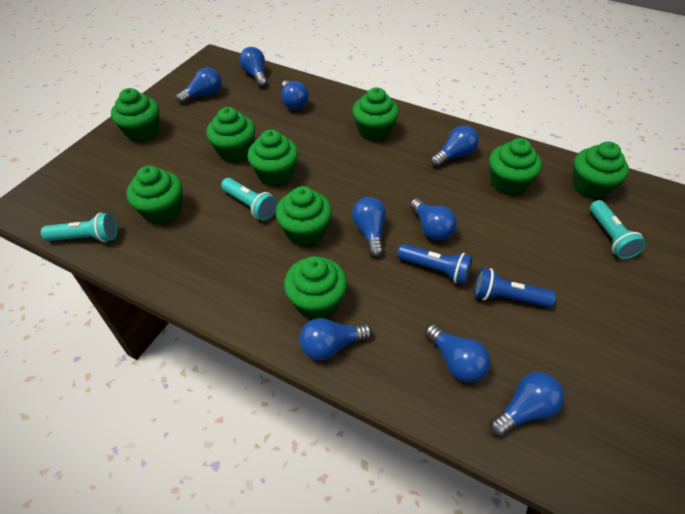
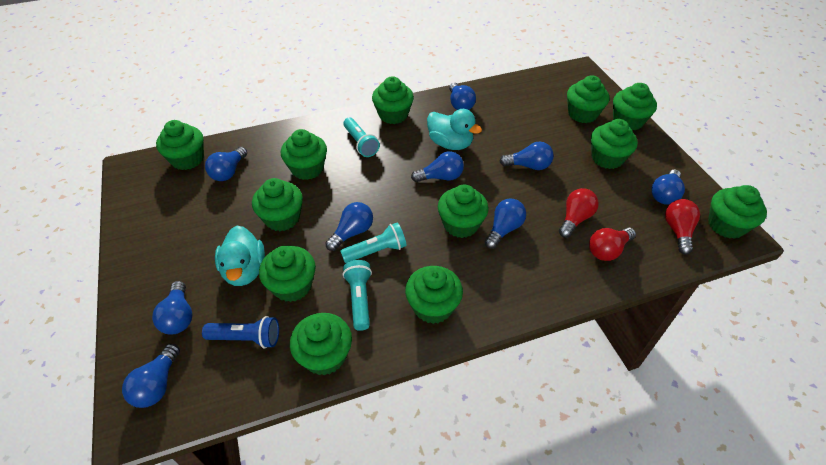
blue flashlight: [397,244,472,285] [474,268,556,308] = 2 -> [202,316,279,349] = 1
green cupcake: [111,88,159,142] [127,166,183,225] [206,107,255,162] [247,129,298,186] [276,186,332,246] [284,256,347,319] [352,87,399,141] [489,138,542,195] [572,142,629,199] = 9 -> [156,120,204,170] [252,178,303,231] [259,246,316,302] [281,129,327,180] [290,313,352,375] [372,76,414,124] [405,266,463,324] [438,184,489,238] [567,75,609,123] [591,119,638,169] [613,83,657,131] [708,185,767,239] = 12
red light bulb: none = 0 -> [559,188,599,238] [589,227,636,261] [665,199,700,254] = 3
turquoise duck: none = 0 -> [215,226,265,286] [427,109,482,150] = 2

